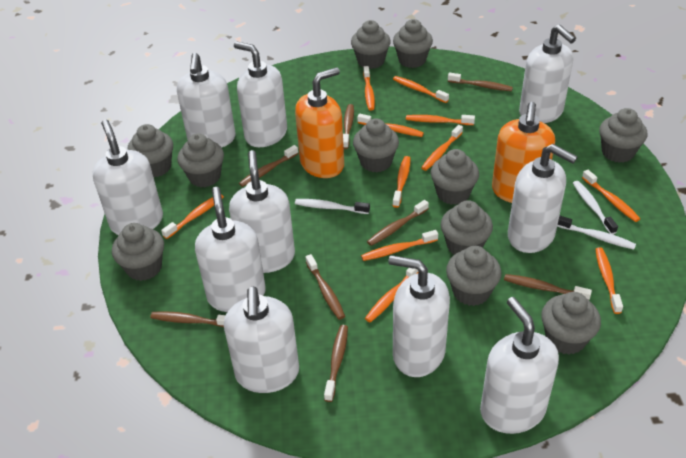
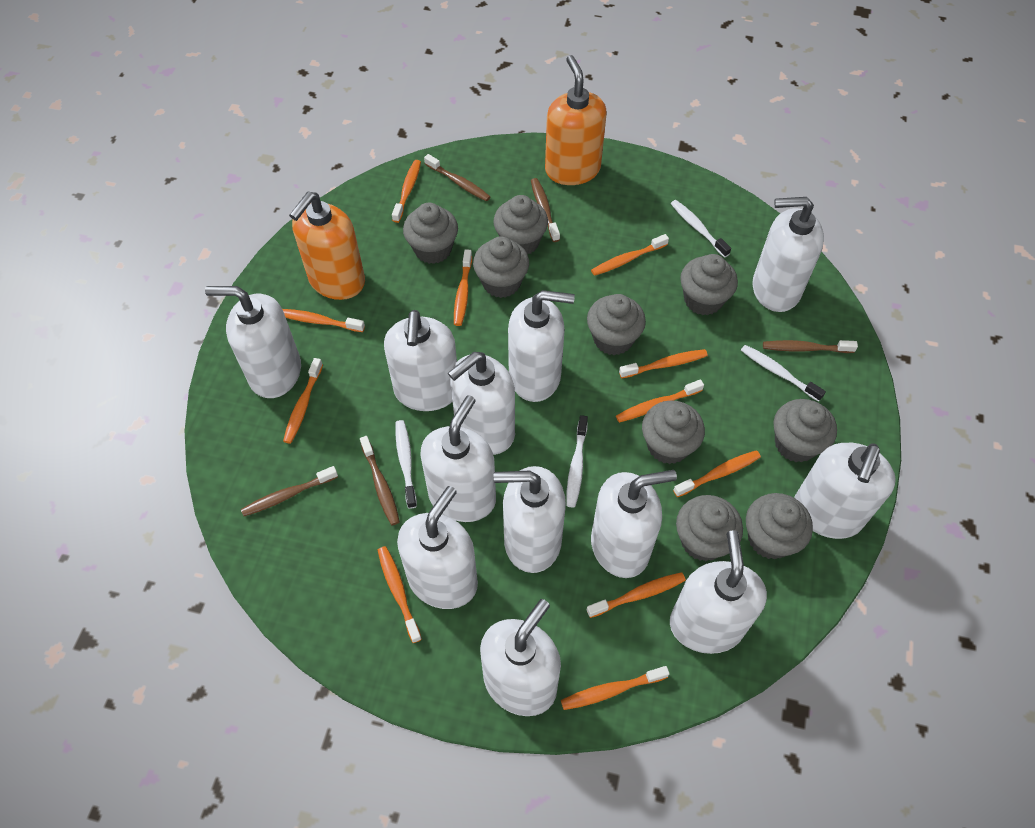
brown toothbrush: [150,311,226,327] [239,145,298,187] [306,254,345,320] [324,325,348,402] [343,104,354,149] [367,200,429,246] [448,72,513,91] [504,274,592,300] = 8 -> [241,466,338,516] [360,436,400,525] [424,154,490,201] [531,178,560,242] [763,340,858,353] = 5
grey cupcake: [112,223,164,281] [127,124,173,177] [177,133,224,187] [351,20,391,69] [353,118,399,172] [393,19,433,68] [431,149,479,205] [441,200,493,255] [446,246,501,306] [541,292,601,354] [599,108,647,163] = 11 -> [403,203,458,264] [473,236,529,298] [493,195,548,255] [587,294,646,355] [642,400,705,464] [676,495,743,561] [680,254,738,315] [746,493,813,559] [774,399,837,462] = 9
white soap dispenser: [93,120,163,235] [177,53,236,148] [195,187,266,312] [224,287,299,393] [229,150,295,273] [234,41,287,147] [388,255,450,377] [480,297,559,434] [508,144,578,253] [519,25,576,123] = 10 -> [205,286,301,398] [384,310,457,411] [397,486,478,609] [420,395,496,522] [448,352,515,455] [480,599,561,716] [494,466,566,573] [508,290,575,402] [591,470,677,578] [670,530,767,654] [753,197,824,312] [794,443,896,539] = 12
white toothbrush: [295,199,370,214] [557,216,636,250] [573,181,618,234] = 3 -> [395,420,417,509] [566,415,588,508] [671,200,731,258] [741,345,826,402] = 4

